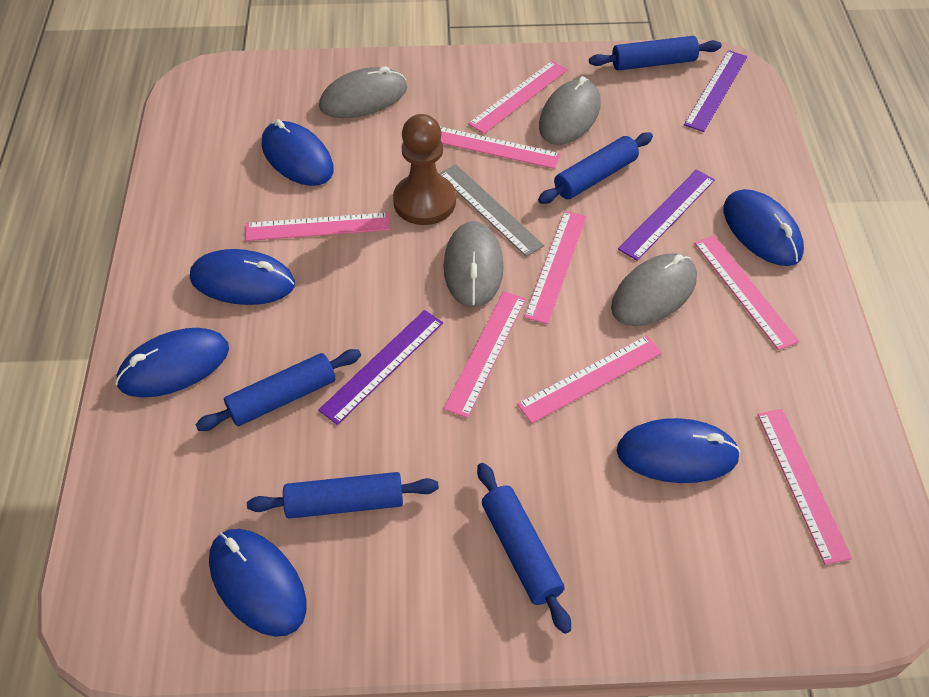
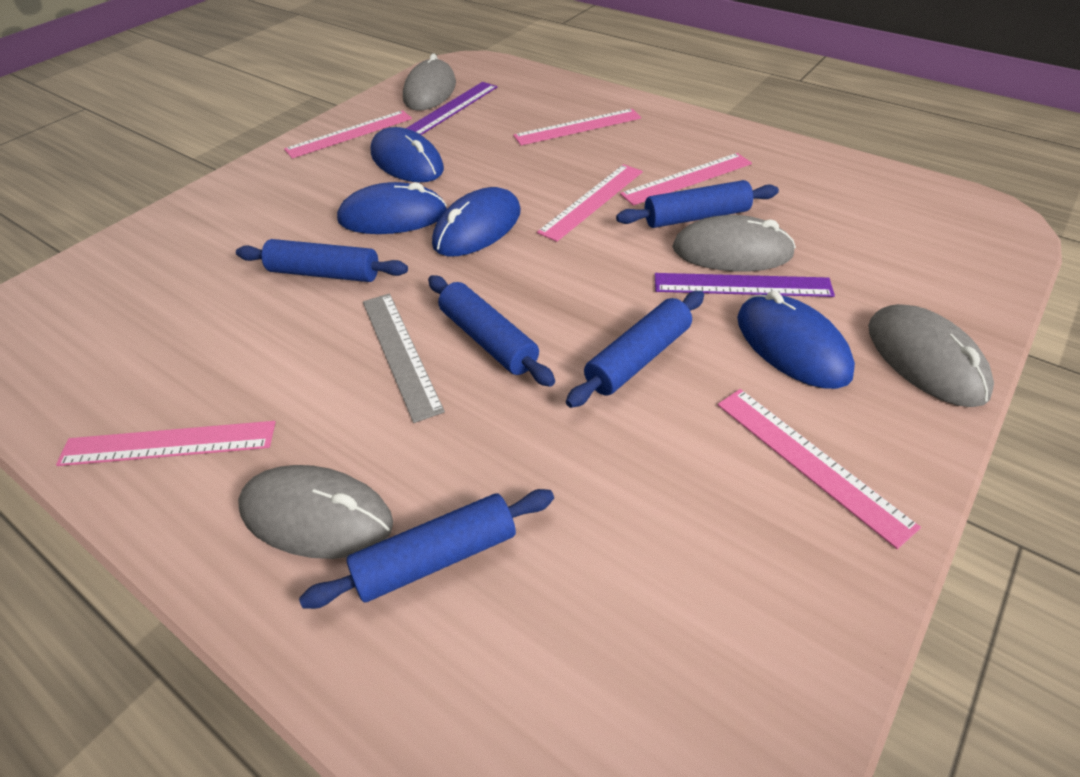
blue mouse: [116,328,229,397] [190,249,295,305] [209,529,306,637] [262,119,334,186] [617,418,741,483] [723,189,804,266] = 6 -> [337,182,447,234] [371,127,444,182] [432,187,521,256] [737,291,855,389] = 4
brown pawn: [393,114,456,225] = 1 -> none = 0
pink ruler: [245,212,390,241] [440,127,561,169] [444,291,526,418] [468,61,567,134] [517,335,662,423] [524,211,587,324] [694,235,799,350] [757,409,852,565] = 8 -> [56,421,276,466] [284,110,412,158] [513,109,641,145] [537,164,643,242] [620,153,752,206] [717,389,921,549] = 6
purple ruler: [318,310,443,425] [618,169,715,261] [684,50,747,132] = 3 -> [406,82,497,135] [655,273,835,297] = 2

